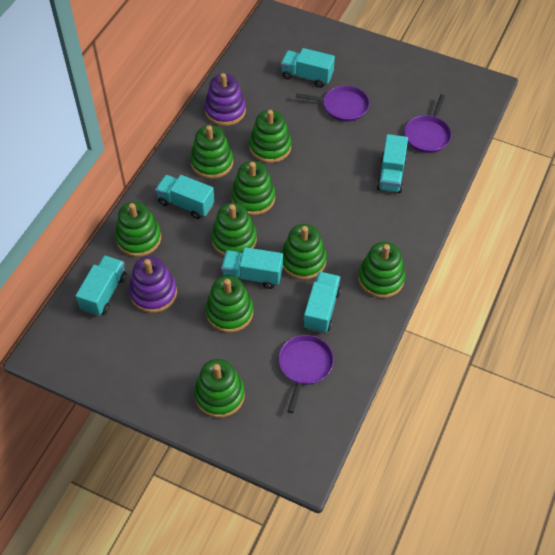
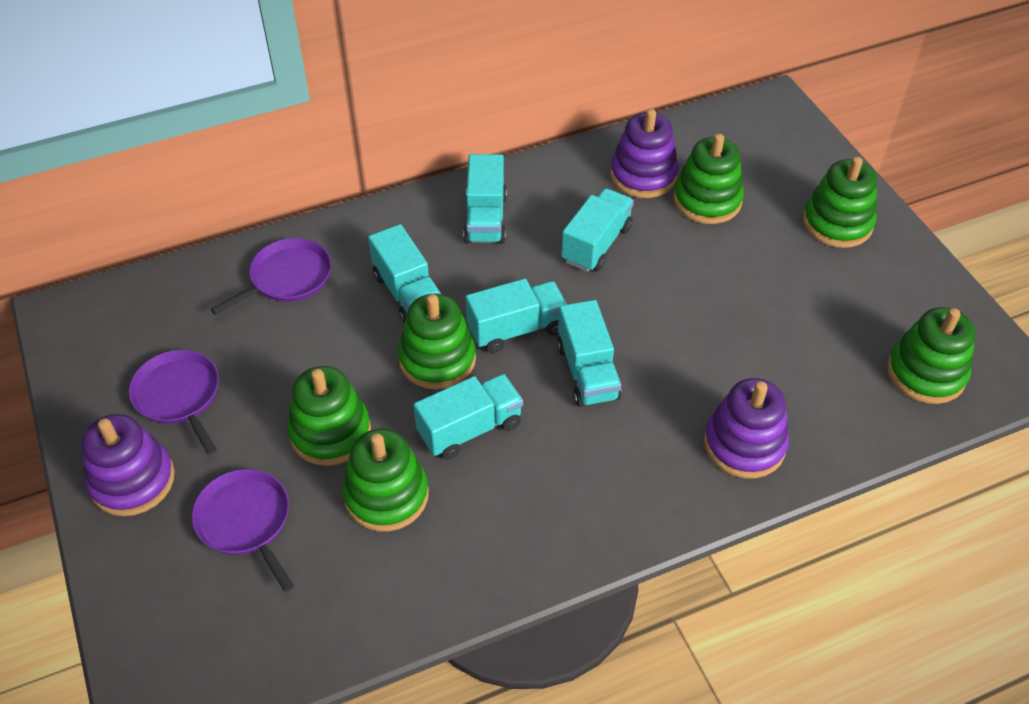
green stacking toy: [115,202,161,257] [190,125,233,179] [194,359,245,418] [205,276,253,333] [211,203,257,256] [231,161,275,215] [249,110,292,163] [281,224,327,280] [358,242,405,298] = 9 -> [287,366,371,466] [343,429,429,532] [398,294,476,390] [674,134,744,224] [803,157,877,248] [887,307,975,404] = 6
purple stacking toy: [129,256,177,313] [205,73,246,126] = 2 -> [81,414,175,516] [610,109,679,198] [704,378,789,479] = 3

